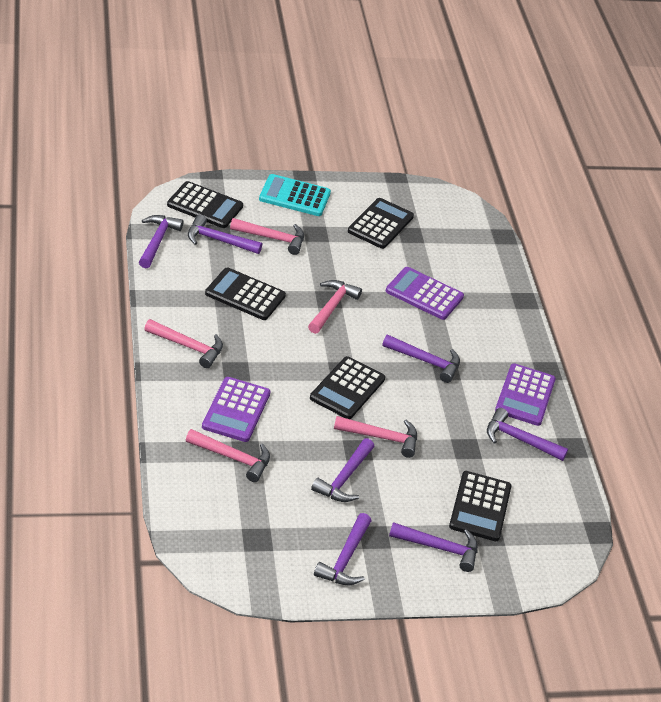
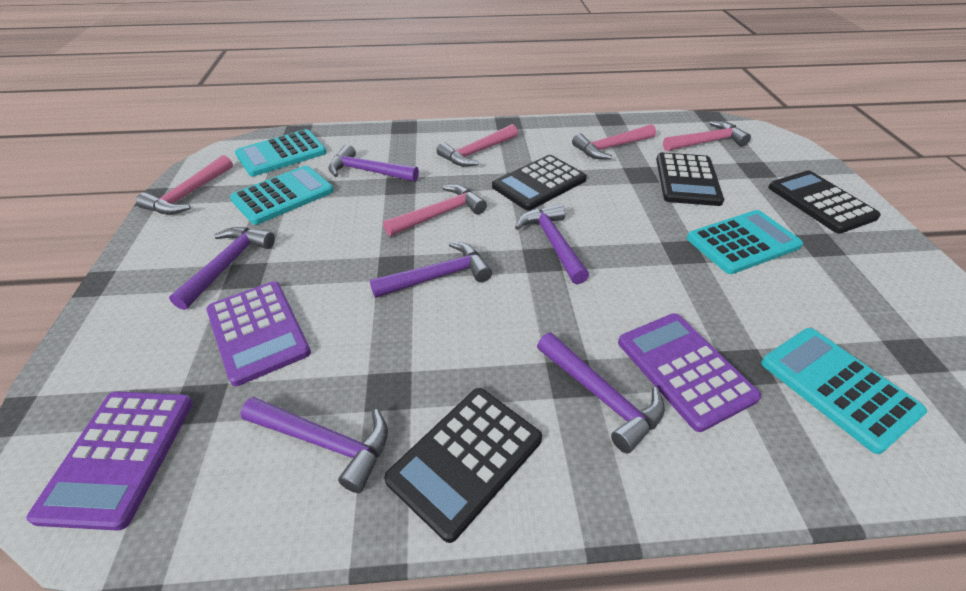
black calculator: [167,181,243,228] [205,267,286,320] [310,356,385,419] [348,198,414,249] [449,471,512,541] = 5 -> [384,388,542,543] [492,155,587,211] [656,153,724,206] [768,171,881,234] = 4
purple hammer: [139,215,184,268] [188,214,262,254] [311,438,374,502] [314,513,371,585] [382,334,460,383] [389,522,478,572] [487,408,568,461] = 7 -> [169,227,275,310] [240,397,388,493] [328,144,419,181] [370,242,492,298] [515,204,589,284] [537,332,665,453] = 6
turquoise calculator: [259,174,331,216] = 1 -> [230,165,334,225] [235,129,327,176] [687,210,803,274] [761,328,927,454] = 4

